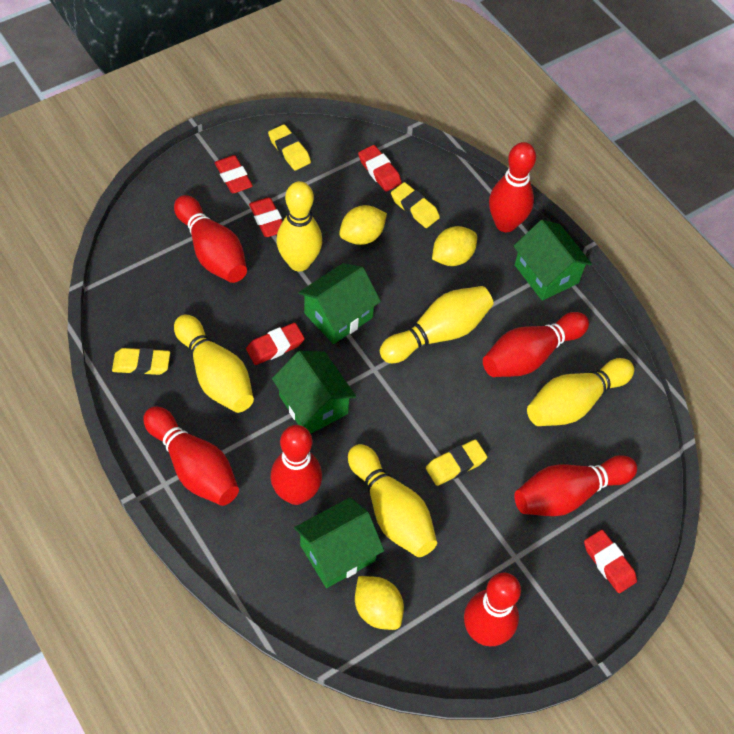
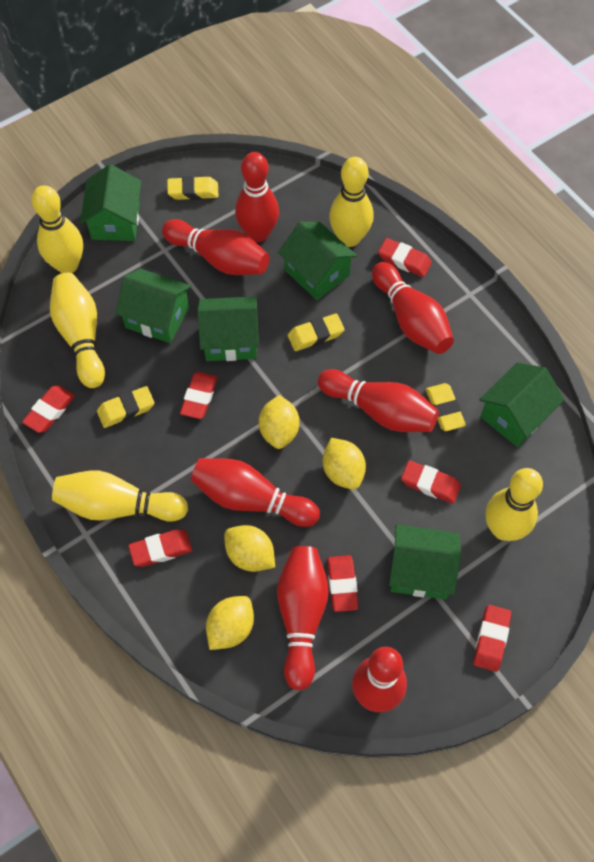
green house: [272,351,356,434] [294,498,384,588] [298,263,381,344] [513,220,592,301] = 4 -> [80,164,141,241] [115,269,191,343] [198,296,259,361] [278,222,357,300] [389,524,461,599] [479,362,564,447] = 6
red eraser: [215,155,253,193] [246,323,305,365] [249,197,283,237] [358,145,402,192] [584,530,637,593] = 5 -> [22,386,75,433] [128,529,192,567] [180,372,218,419] [327,555,359,612] [378,238,432,277] [401,461,461,503] [474,605,511,672] = 7
yellow lemon: [339,205,387,245] [355,576,404,630] [432,226,477,266] = 3 -> [206,596,254,650] [224,525,275,572] [259,395,300,449] [323,438,366,490] = 4

